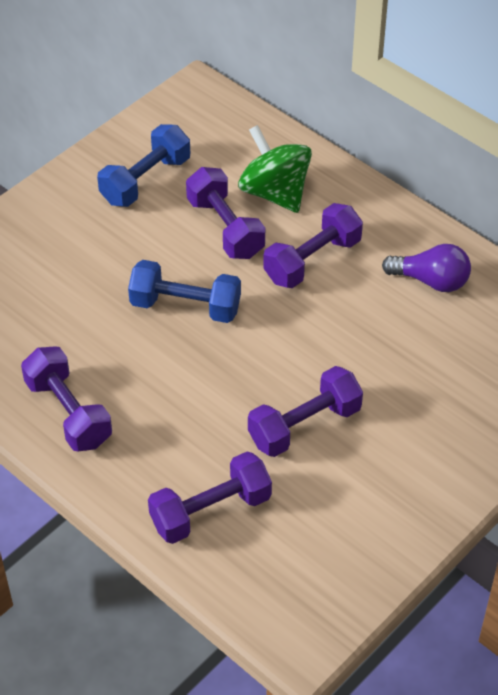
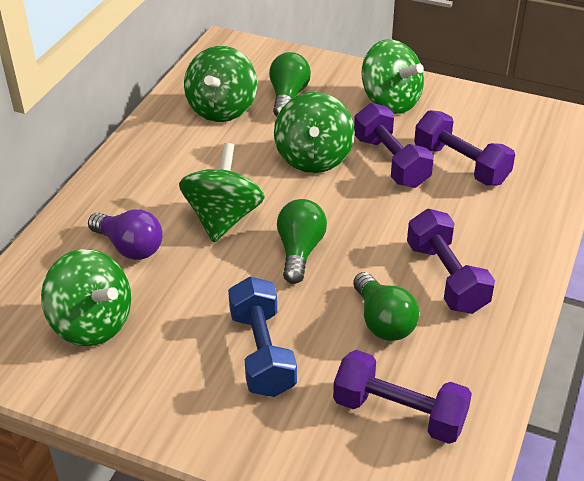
blue dumbbell: [97,124,190,207] [128,260,241,323] = 2 -> [228,277,297,397] = 1
green light bulb: none = 0 -> [269,52,311,116] [277,199,327,284] [353,272,419,341] = 3
green spinning top: [238,125,312,213] = 1 -> [41,249,131,346] [179,143,265,243] [184,46,257,122] [274,92,355,173] [361,39,424,114] = 5
purple dumbbell: [21,347,112,451] [148,451,272,544] [186,167,265,259] [248,366,363,457] [263,203,363,288] = 5 -> [333,350,472,444] [354,103,434,188] [407,209,495,314] [414,110,515,185] = 4

